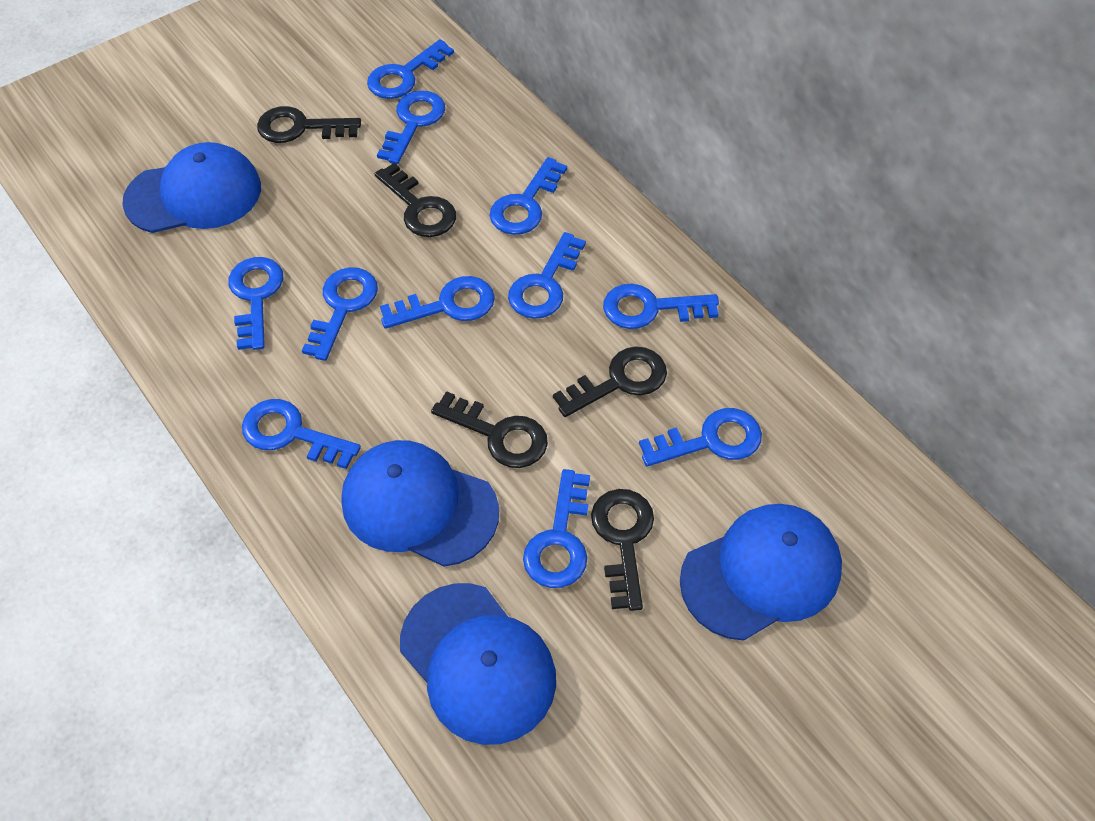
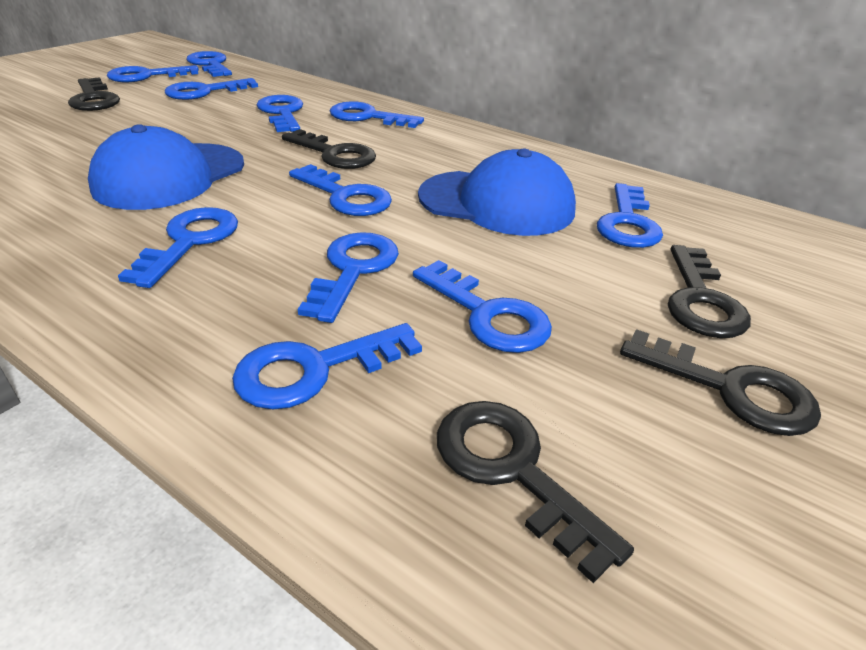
blue cap: [122,142,261,233] [341,440,499,567] [400,583,556,745] [680,504,842,641] = 4 -> [88,124,244,210] [418,149,576,236] = 2

